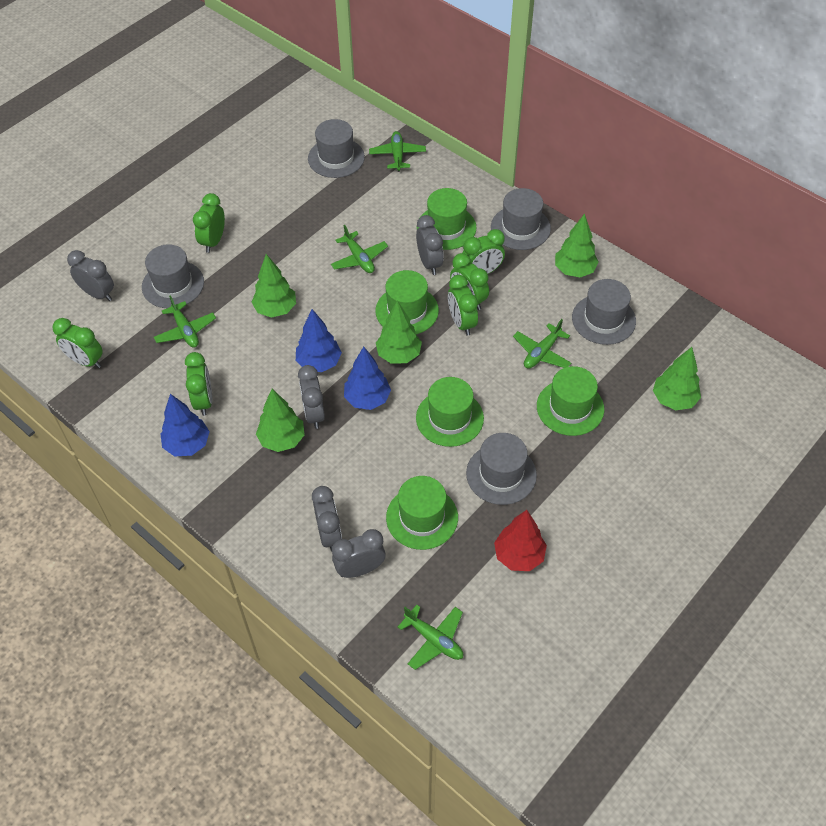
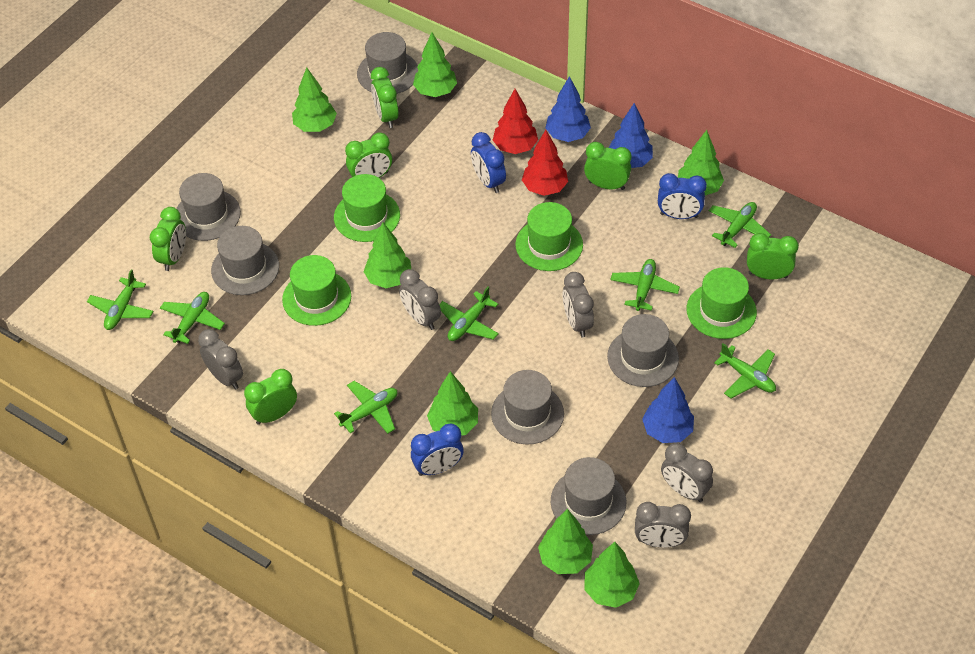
blue clock: none = 0 -> [411,423,464,476] [471,132,506,193] [658,173,707,219] = 3
green hat: [376,270,439,334] [386,476,458,550] [416,377,484,447] [417,188,477,250] [537,366,604,436] = 5 -> [282,255,351,326] [334,174,400,242] [516,202,583,271] [687,267,757,339] = 4
green plane: [154,295,216,348] [331,225,388,273] [369,131,426,172] [398,605,463,670] [513,319,571,369] = 5 -> [87,269,154,330] [160,292,225,344] [334,381,397,434] [439,287,499,341] [610,259,680,311] [709,202,771,248] [714,343,776,398] = 7
green tree: [252,254,296,318] [256,389,305,452] [376,301,422,364] [555,214,599,277] [653,347,701,410] = 5 -> [292,67,337,132] [364,222,411,288] [413,32,457,97] [427,371,478,436] [538,509,593,574] [584,542,640,608] [678,130,724,195] = 7
grey hat: [142,244,204,308] [308,119,365,178] [466,433,537,505] [491,188,551,250] [572,279,636,345] = 5 -> [176,173,241,241] [211,226,279,295] [357,32,418,94] [491,370,564,445] [551,457,626,535] [607,314,679,387] = 6
red tree: [494,510,547,571] = 1 -> [493,89,538,154] [522,130,568,196] = 2

